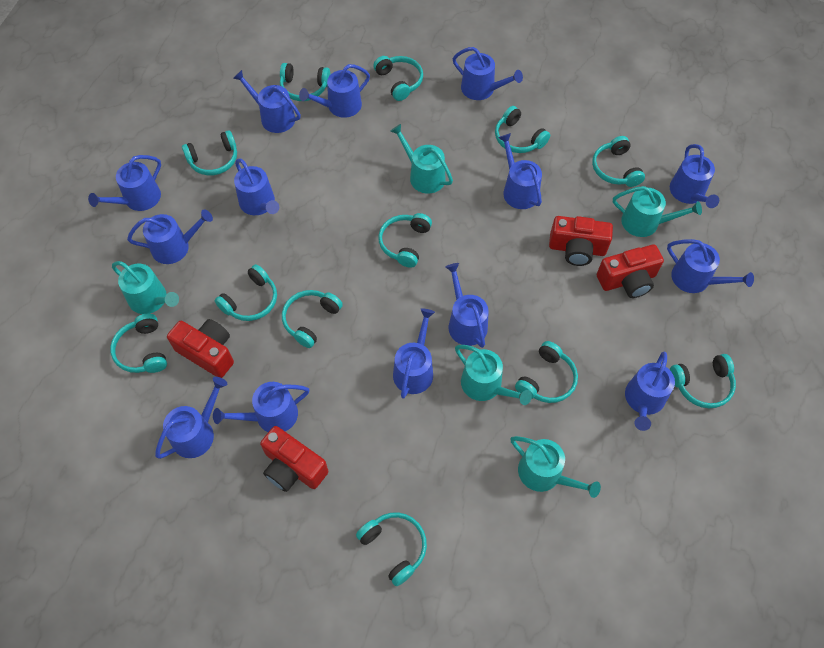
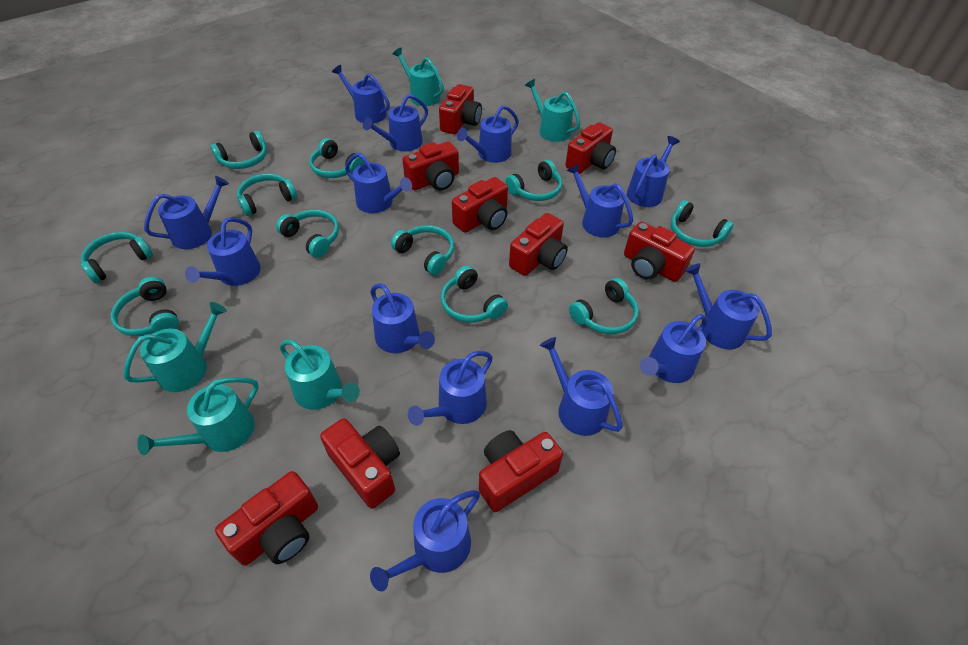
red camera: [167,319,234,378] [260,426,328,492] [549,216,613,266] [597,245,664,298] = 4 -> [215,471,318,566] [320,418,400,509] [402,141,459,190] [439,84,482,134] [452,177,508,233] [479,430,563,512] [509,213,568,276] [565,122,616,174] [624,221,695,282] = 9
turquoise headphones: [110,314,167,373] [182,130,237,175] [215,264,277,321] [280,63,331,101] [282,290,343,348] [356,512,427,586] [373,56,423,101] [378,213,432,268] [495,106,550,153] [515,341,578,403] [592,136,645,187] [670,354,736,408] = 12 -> [81,232,153,283] [111,277,179,336] [211,131,267,169] [237,173,297,216] [276,210,339,258] [309,138,364,178] [391,225,454,275] [441,265,508,322] [505,160,562,201] [569,278,639,334] [671,200,734,247] = 11

